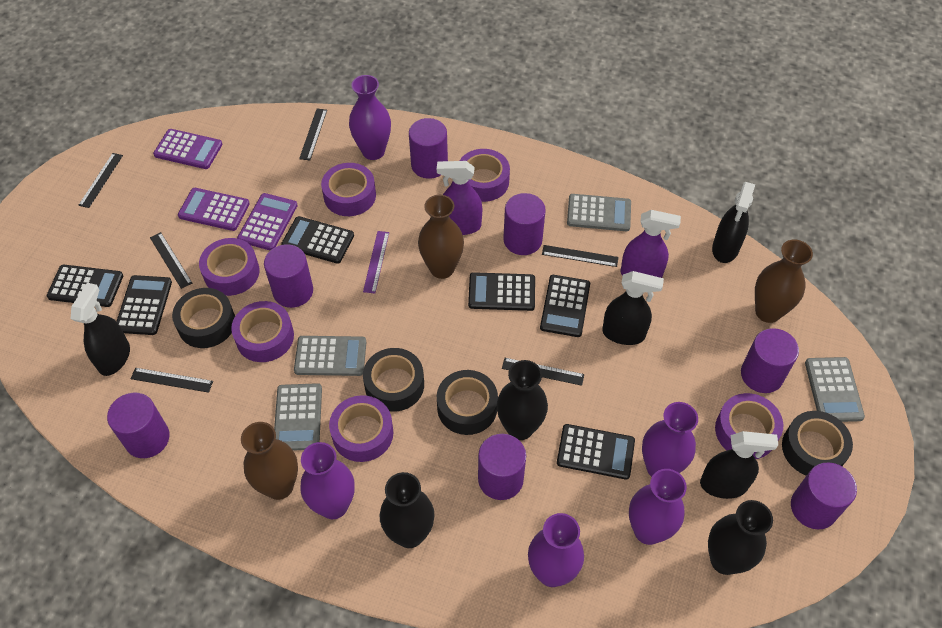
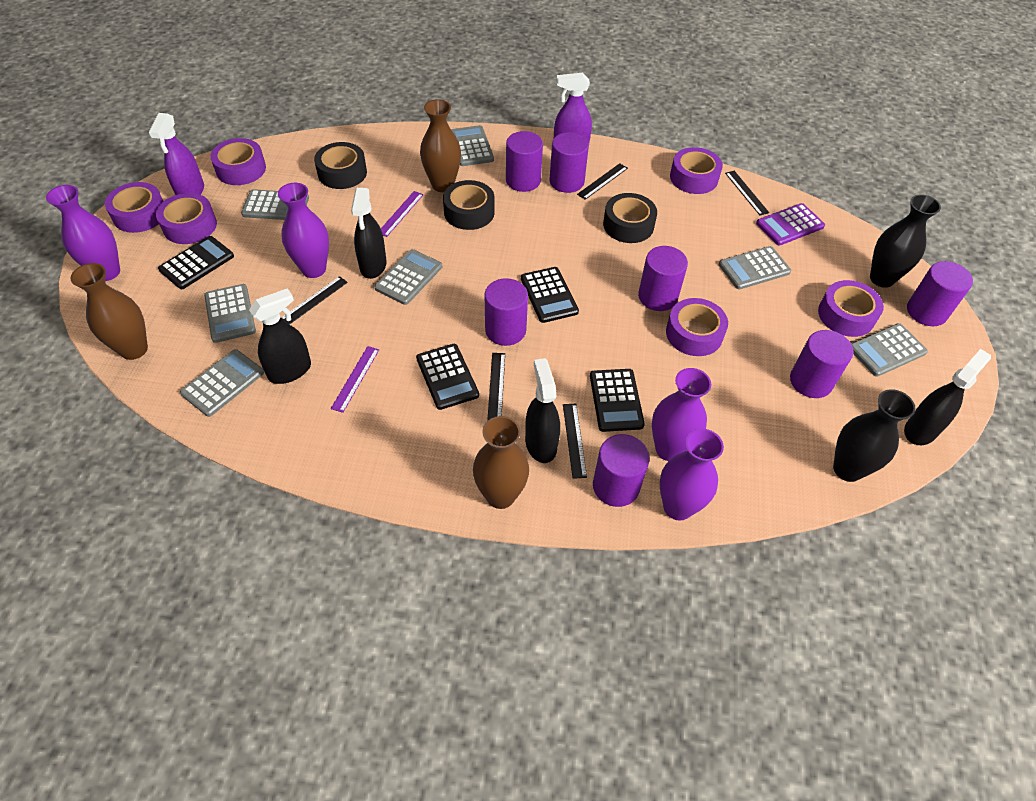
black calculator: [47,265,123,307] [116,275,172,335] [281,216,354,264] [468,272,535,311] [540,275,590,337] [557,424,635,479] = 6 -> [158,236,234,289] [416,344,479,410] [521,267,579,323] [590,369,645,432] = 4
black ruler: [79,153,123,208] [131,368,213,393] [150,232,192,289] [299,109,327,160] [502,358,584,386] [542,245,619,267] = 6 -> [281,276,348,325] [487,353,505,420] [563,404,587,479] [577,163,628,200] [725,171,769,216] = 5
black tape: [172,288,235,348] [363,348,424,412] [437,370,498,435] [782,411,853,476] = 4 -> [314,142,367,189] [443,180,495,230] [603,193,657,243] = 3
black vase: [379,472,435,548] [497,360,548,440] [708,500,773,575] = 3 -> [833,389,916,482] [870,194,941,288] = 2
grey calculator: [274,383,322,451] [294,336,366,376] [567,194,631,231] [805,357,865,422] = 4 -> [180,349,264,417] [204,284,256,343] [241,189,309,220] [374,249,442,305] [451,125,494,166] [719,246,791,289] [851,323,928,377] = 7
purple calculator: [153,129,223,169] [178,188,250,231] [237,193,298,250] = 3 -> [756,203,825,246] = 1
purple ruler: [363,231,389,294] = 1 -> [331,346,379,413] [381,191,424,237] = 2
purple vase: [300,442,355,519] [349,75,391,160] [528,513,584,587] [629,469,687,545] [642,402,698,477] = 5 -> [46,185,120,281] [278,183,329,278] [652,368,711,461] [660,429,724,521] = 4

